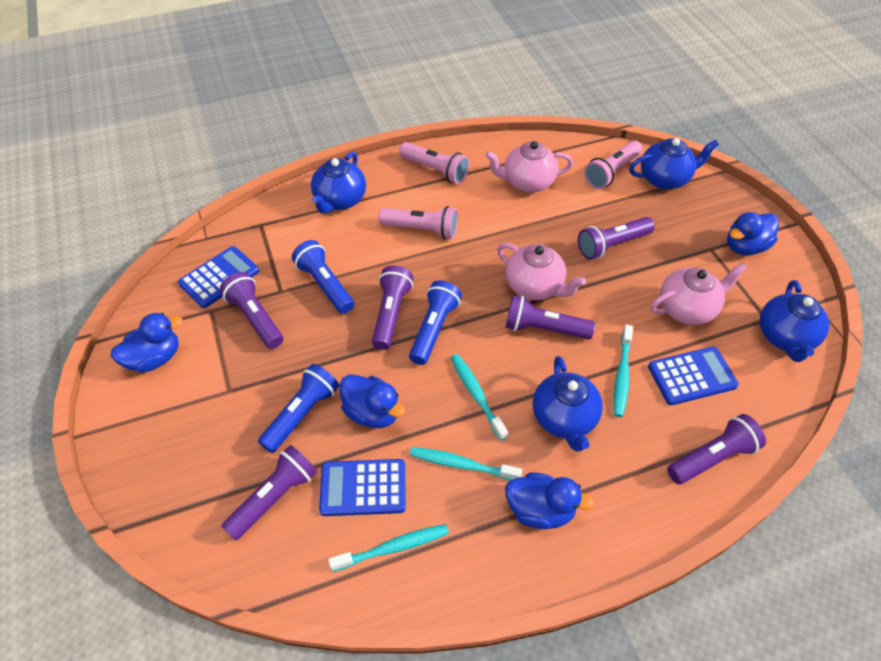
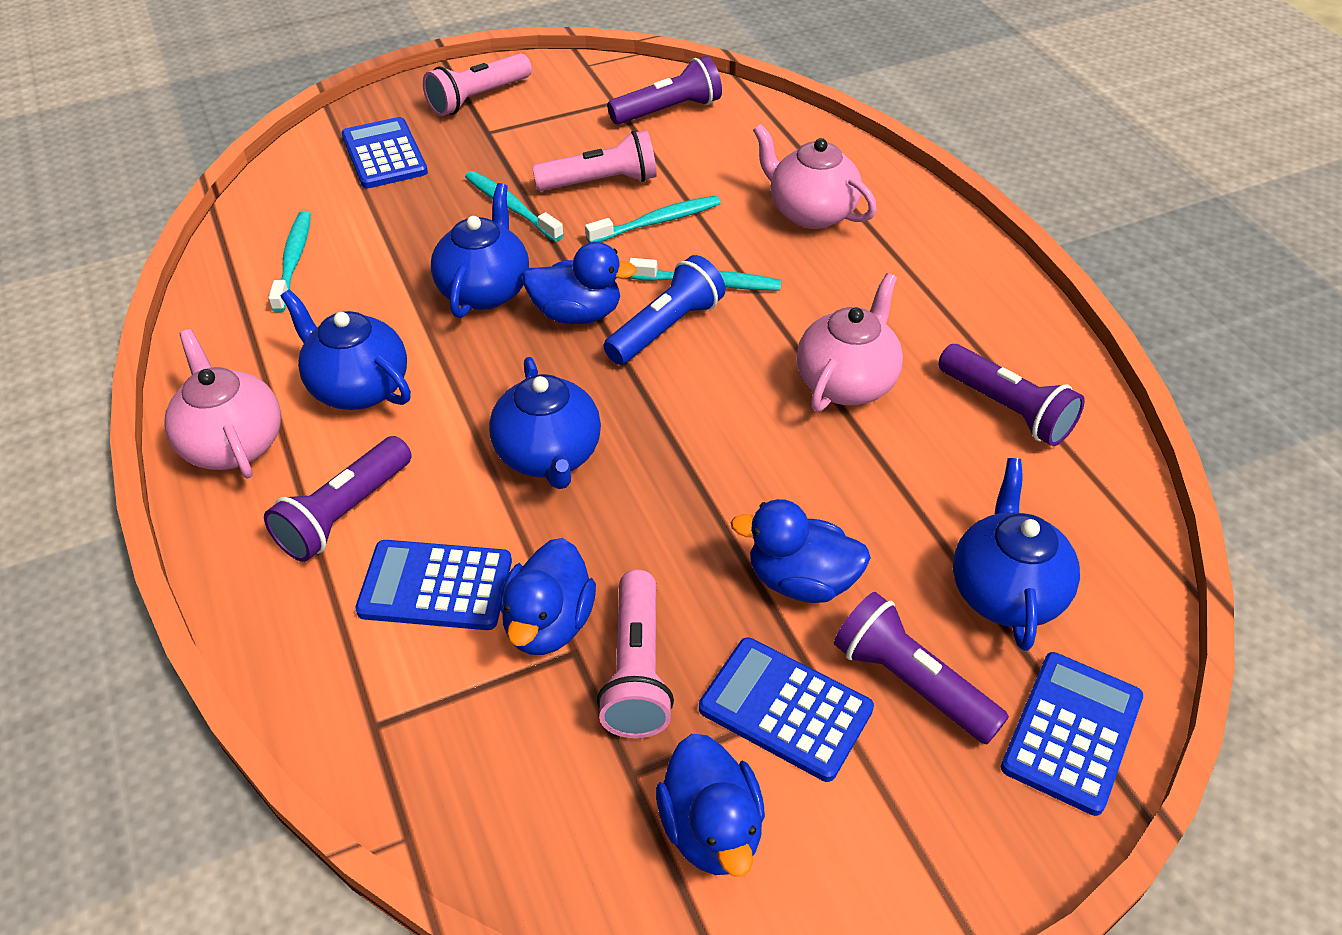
blue calculator: [178,246,259,308] [319,459,406,516] [648,347,739,405] = 3 -> [342,117,428,188] [355,540,512,630] [699,637,874,782] [1001,652,1143,816] = 4
blue flashlight: [258,364,339,453] [292,240,354,314] [409,280,462,365] = 3 -> [603,255,725,365] = 1
purple flashlight: [220,272,283,349] [221,445,317,541] [372,265,413,350] [505,295,595,339] [578,217,655,260] [667,414,766,484] = 6 -> [264,436,412,562] [607,56,722,125] [834,592,1009,744] [938,344,1085,446] = 4

